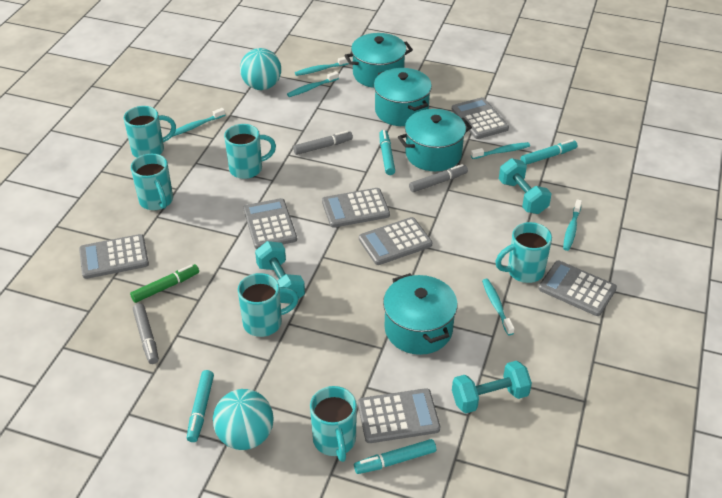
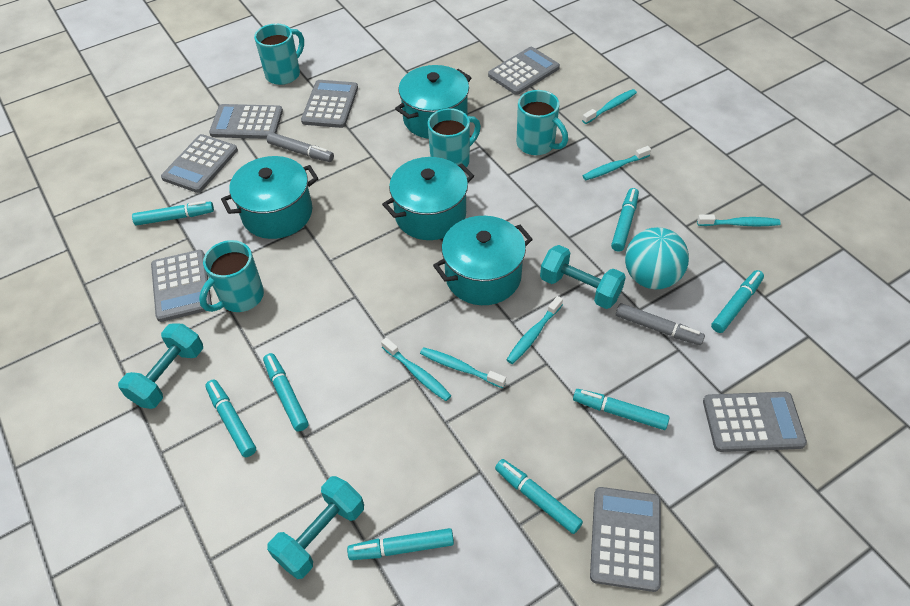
green marker: [130,264,199,303] = 1 -> none = 0
grey marker: [133,303,159,364] [293,131,353,155] [409,164,468,192] = 3 -> [267,132,334,162] [616,303,705,345] = 2
turquoise ball: [213,389,273,450] [240,48,281,90] = 2 -> [625,227,689,289] = 1
turquoise marker: [187,370,214,442] [354,439,436,474] [379,130,395,175] [521,140,577,165] = 4 -> [132,201,214,226] [205,380,256,457] [263,353,309,432] [347,528,454,560] [495,459,583,534] [573,389,670,430] [611,188,639,251] [711,270,764,333] = 8
turquoise mug: [124,106,176,158] [131,154,173,210] [224,124,276,179] [238,273,299,337] [310,386,357,462] [495,222,552,283] = 6 -> [199,240,264,312] [254,23,304,85] [428,108,481,168] [517,90,568,155] = 4

